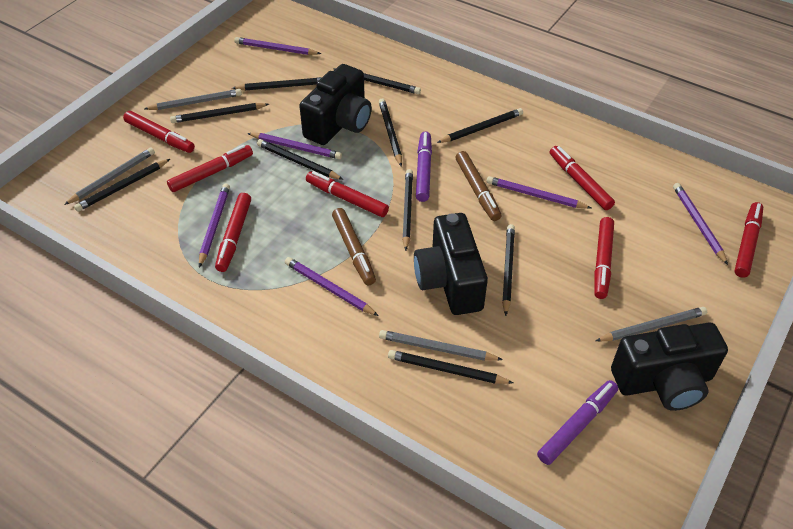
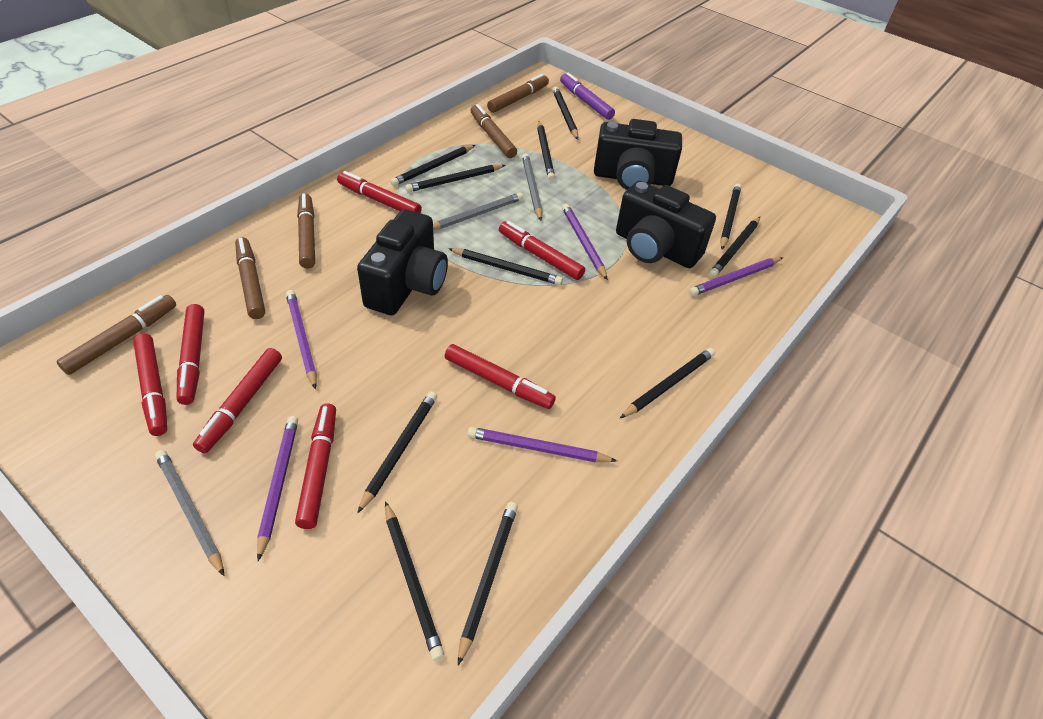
black pencil: [74,159,170,212] [170,103,269,123] [232,77,322,91] [257,139,343,180] [333,68,421,94] [379,98,402,167] [388,350,513,384] [402,169,413,251] [437,108,523,143] [502,224,515,316] = 10 -> [357,391,437,513] [385,501,444,661] [390,145,475,186] [405,164,505,192] [448,248,563,285] [458,502,518,666] [537,121,555,181] [553,87,578,140] [620,348,715,418] [709,217,760,277] [720,184,741,250] = 11
brown marker: [332,208,376,286] [456,151,501,221] = 2 -> [56,295,176,375] [235,237,265,319] [297,194,315,269] [471,104,517,158] [487,74,549,113] = 5
grey pencil: [64,147,155,205] [144,89,242,110] [379,330,503,361] [596,307,707,341] = 4 -> [155,450,224,576] [433,192,523,230] [522,153,542,221] = 3
purple marker: [416,132,432,202] [537,380,618,465] = 2 -> [560,73,615,120] = 1
purple pencil: [199,183,230,267] [234,37,321,55] [247,133,342,159] [285,257,379,316] [487,176,591,209] [673,183,728,265] = 6 -> [257,416,298,561] [286,290,317,389] [467,427,617,462] [562,204,608,280] [689,257,783,296] = 5

